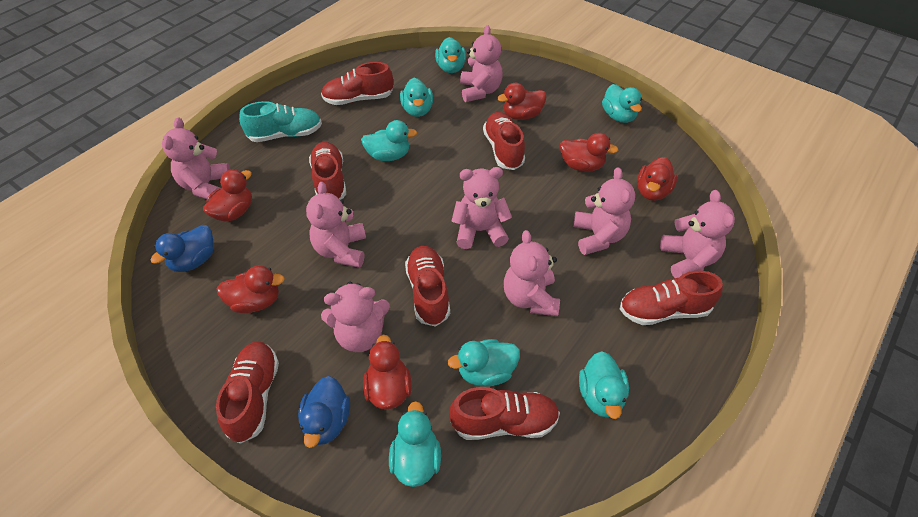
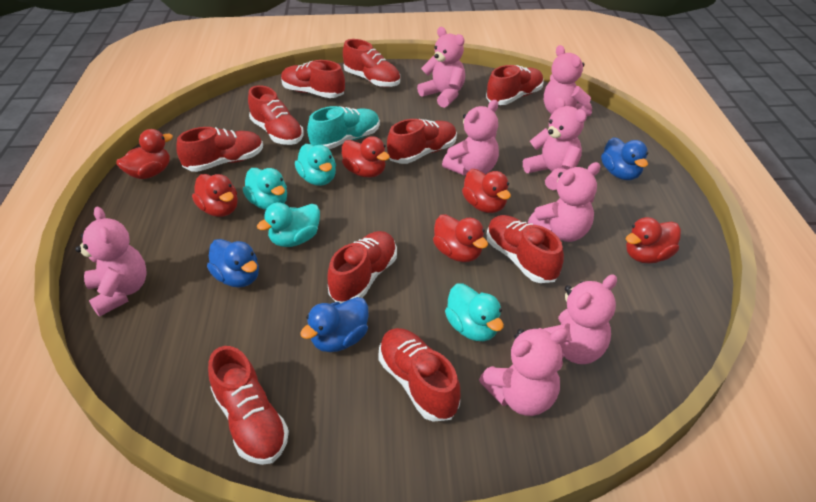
blue duck: [150,225,214,272] [298,376,350,448] = 2 -> [207,239,259,288] [300,297,369,352] [601,137,648,180] = 3
red shoe: [216,341,279,444] [309,142,346,200] [321,62,393,105] [405,246,450,327] [449,387,560,440] [483,112,525,170] [620,271,723,325] = 7 -> [176,127,263,172] [208,346,289,465] [248,85,304,145] [281,60,345,98] [328,231,397,304] [343,39,400,87] [378,328,460,422] [387,119,457,164] [486,65,544,105] [487,215,564,283] = 10
turquoise duck: [361,120,417,161] [389,401,441,487] [400,78,433,117] [435,37,466,73] [448,339,520,386] [579,351,629,419] [602,84,642,123] = 7 -> [243,168,287,210] [257,202,320,247] [295,144,336,186] [445,283,504,341] = 4

